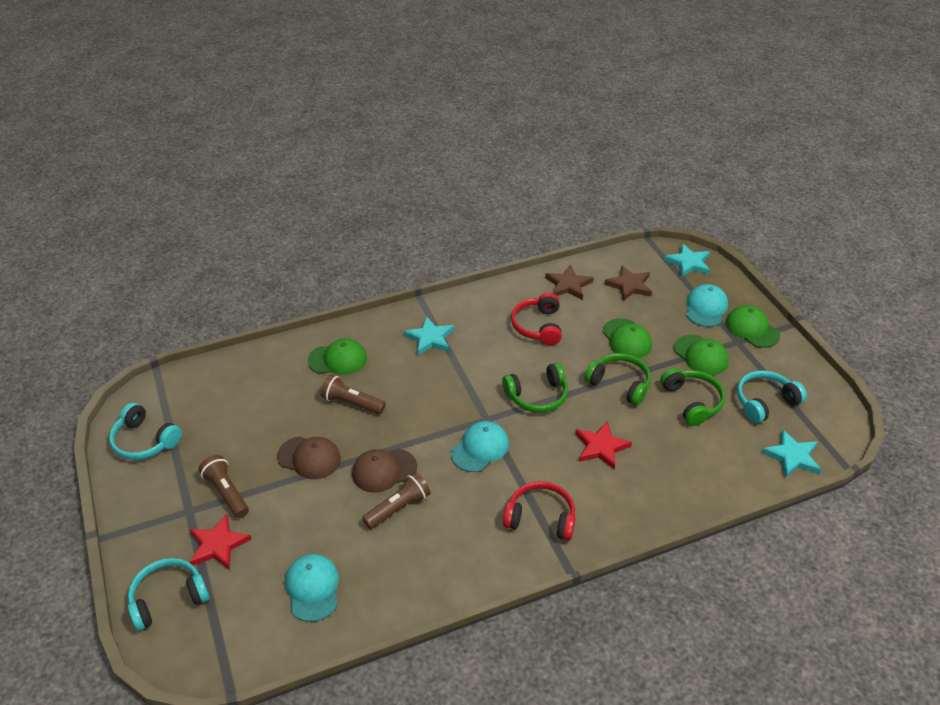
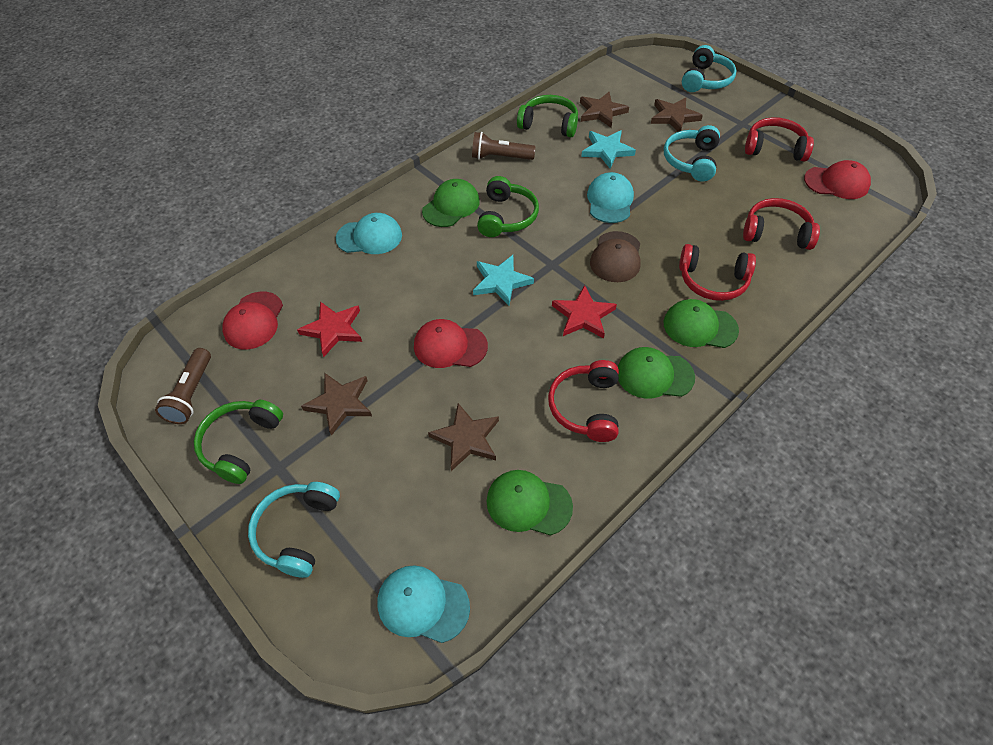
brown cap: [277,436,341,479] [352,449,417,493] = 2 -> [590,231,640,282] = 1
brown flashlight: [199,455,249,518] [321,375,386,414] [362,472,431,529] = 3 -> [155,348,211,424] [472,132,536,160] = 2
brown star: [545,264,594,300] [604,265,652,301] = 2 -> [301,373,372,436] [428,403,499,471] [580,92,629,128] [651,97,703,132] = 4
red cap: none = 0 -> [222,292,283,350] [414,319,488,368] [804,160,871,199] = 3
red headphones: [503,481,576,541] [511,293,562,345] = 2 -> [548,360,619,442] [679,244,756,301] [743,198,820,250] [745,117,814,161] = 4
turquoise star: [404,316,454,356] [664,243,710,277] [762,429,821,478] = 3 -> [473,255,534,306] [581,130,636,168] = 2

